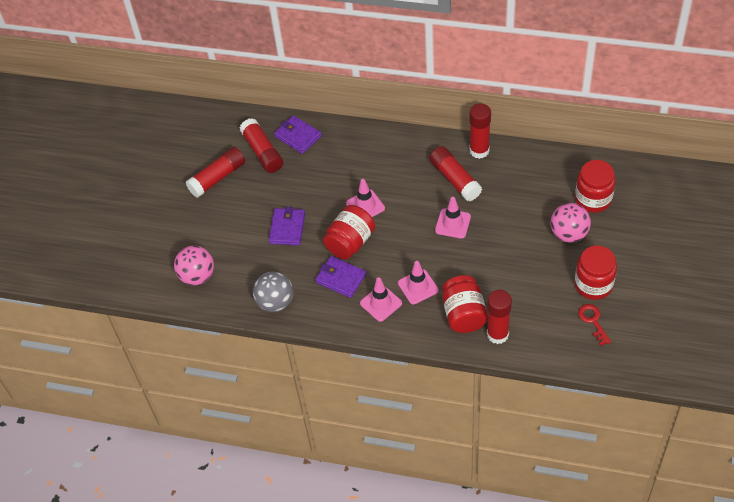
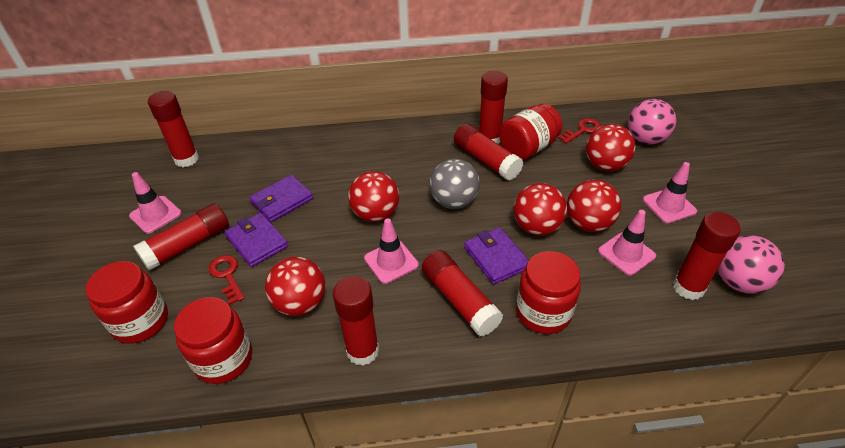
red ball: none = 0 -> [265,257,326,316] [348,171,399,222] [514,183,567,236] [567,180,622,232] [586,124,636,171] = 5
red glue stick: [186,147,245,198] [240,118,283,173] [430,146,482,201] [469,103,491,159] [487,290,512,344] = 5 -> [133,203,229,271] [148,91,199,167] [333,276,379,366] [422,250,503,336] [454,124,523,181] [479,71,508,144] [673,212,741,300] = 7
red key: [578,304,611,346] = 1 -> [209,255,245,305] [558,118,601,144] = 2

